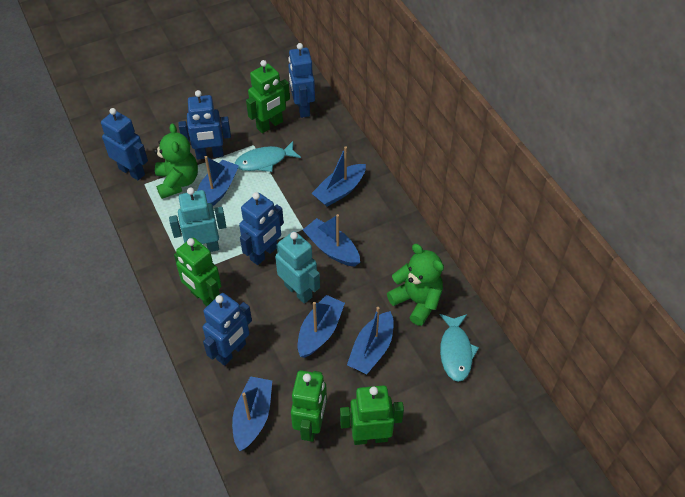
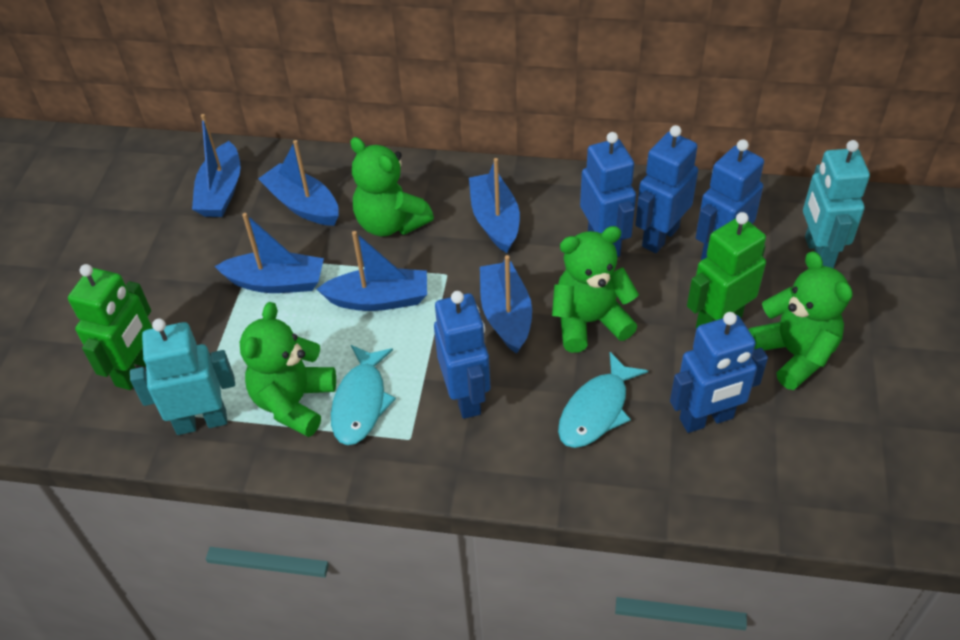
green robot: [174,238,221,306] [246,60,290,133] [291,370,327,442] [340,385,404,445] = 4 -> [68,264,153,390] [687,212,766,329] = 2
green teddy bear: [154,123,198,199] [387,244,444,326] = 2 -> [240,302,336,437] [350,137,434,236] [552,226,639,353] [749,251,853,390] = 4

